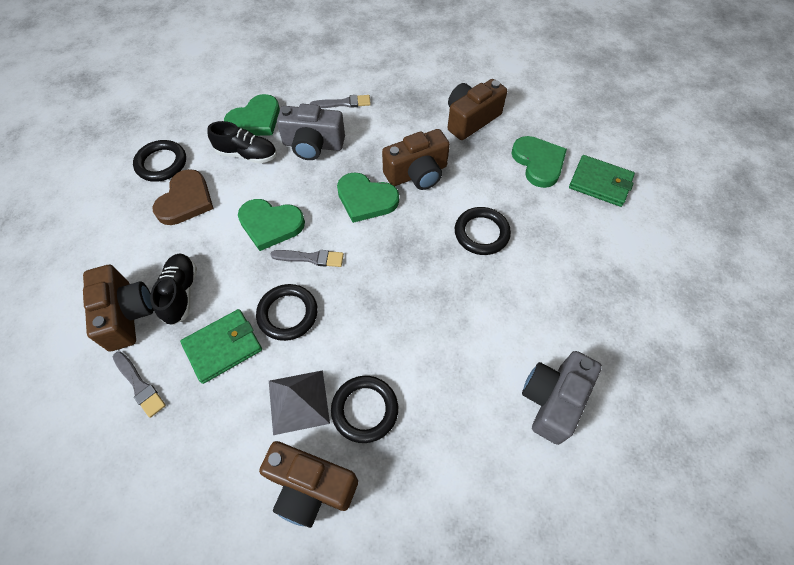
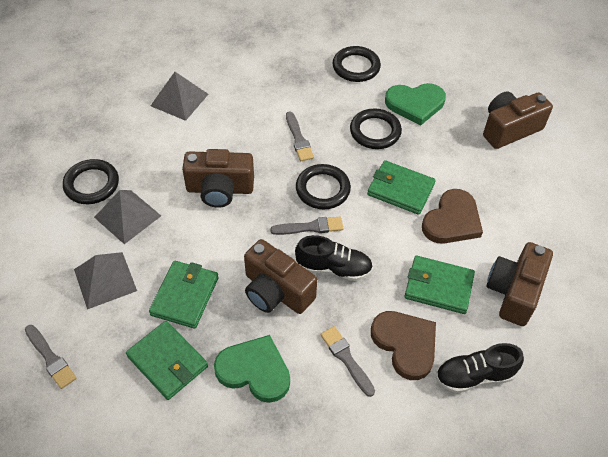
brown heart: [153,169,214,225] = 1 -> [371,311,436,380] [422,189,483,244] = 2
green heart: [224,94,280,136] [238,199,305,251] [337,172,399,223] [511,136,567,188] = 4 -> [214,335,290,403] [385,83,446,126] = 2
green wallet: [180,309,262,384] [569,155,635,207] = 2 -> [126,321,208,400] [149,261,219,329] [367,160,436,215] [405,256,475,314] = 4
grey brush: [113,351,166,418] [270,250,344,267] [310,95,371,108] = 3 -> [25,325,77,389] [270,217,343,235] [286,111,314,161] [320,326,375,397] = 4
grey camera: [277,104,345,160] [522,351,602,445] = 2 -> none = 0
grey pyramid: [269,370,330,435] = 1 -> [74,252,137,309] [94,190,161,244] [151,72,208,121] = 3

